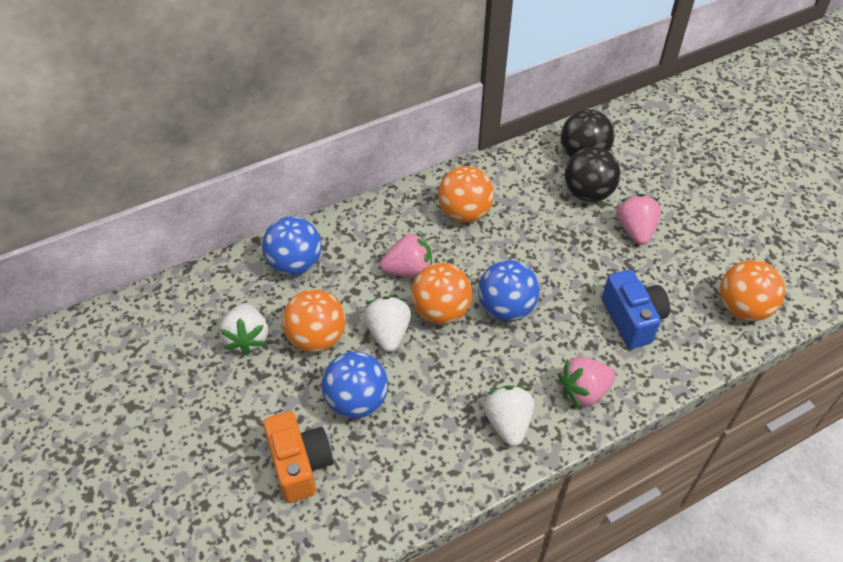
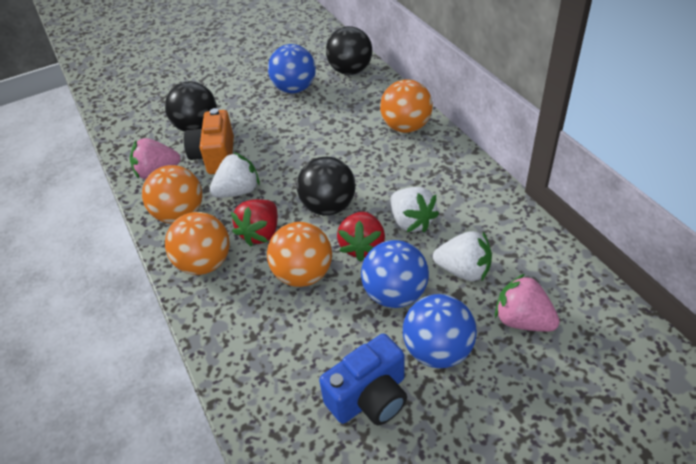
black ball: [561,109,614,157] [565,147,620,202] = 2 -> [165,82,217,132] [297,157,356,216] [326,26,372,75] = 3
pink strawberry: [380,232,432,278] [558,357,616,409] [617,194,661,245] = 3 -> [130,138,181,180] [495,274,560,332] = 2
red strawberry: none = 0 -> [231,199,278,247] [337,212,385,262] = 2

